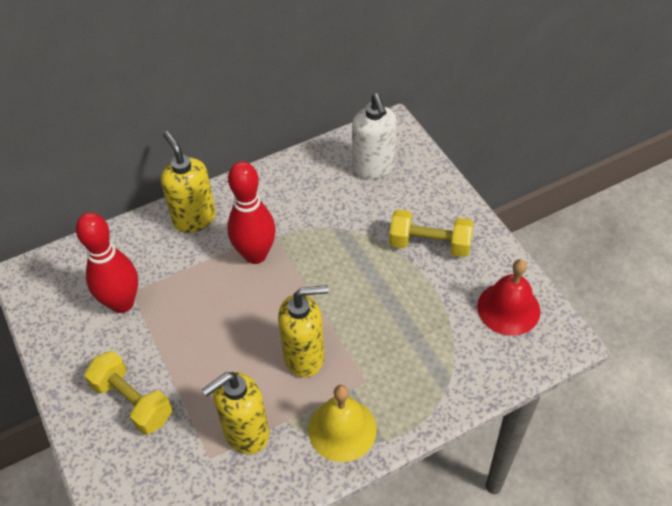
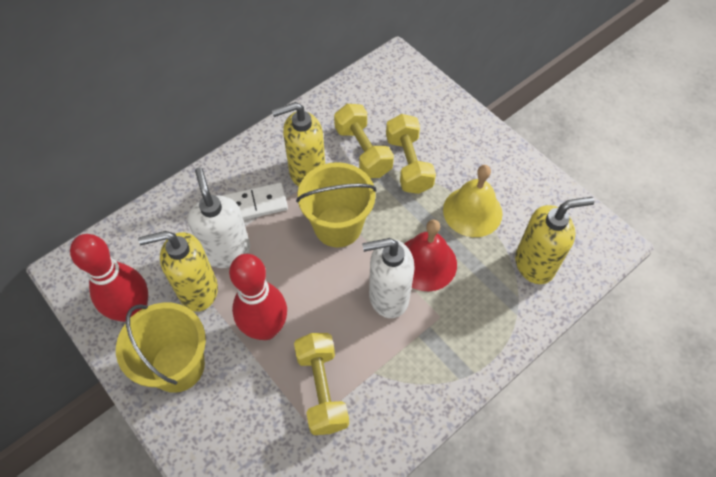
white domino: none = 0 -> [222,182,288,220] = 1
white soap dispenser: [352,94,397,179] = 1 -> [188,167,250,268] [362,238,415,318] = 2
yellow bucket: none = 0 -> [116,302,206,393] [296,162,377,247] = 2
yellow dumbbell: [84,351,172,435] [389,209,473,257] = 2 -> [294,333,349,435] [334,104,394,178] [386,114,436,194] = 3

